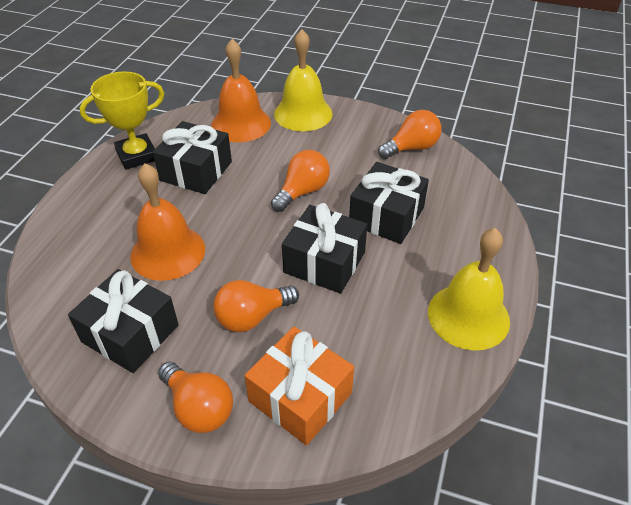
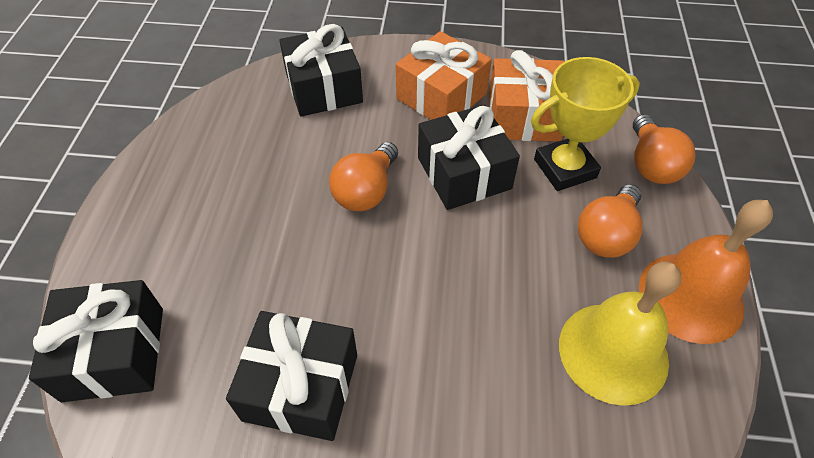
orange bell: [130,163,205,281] [211,39,271,142] = 2 -> [639,200,773,344] = 1
orange gift: [245,326,354,445] = 1 -> [396,31,492,120] [489,50,564,142] = 2
orange light bulb: [158,362,233,433] [213,280,299,332] [271,150,330,212] [378,110,442,159] = 4 -> [329,142,398,211] [578,184,643,258] [633,114,696,184] = 3
yellow bell: [274,29,332,131] [428,228,510,350] = 2 -> [559,262,681,406] = 1

